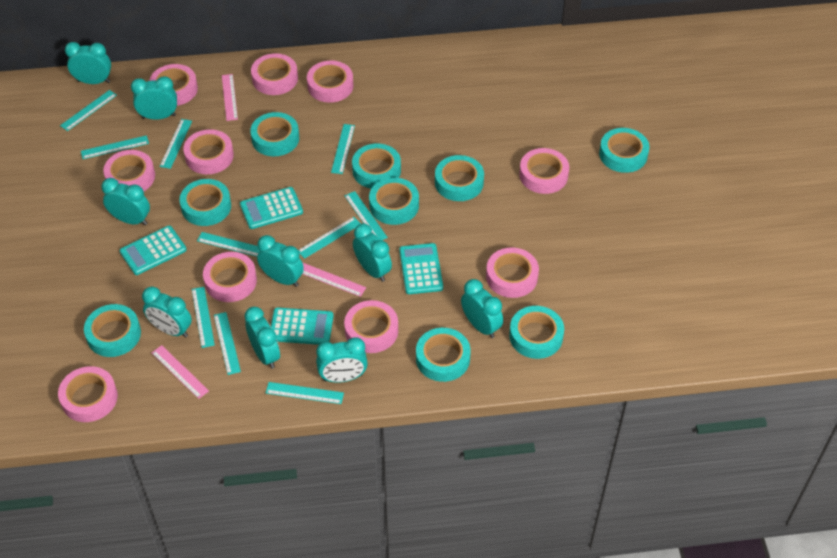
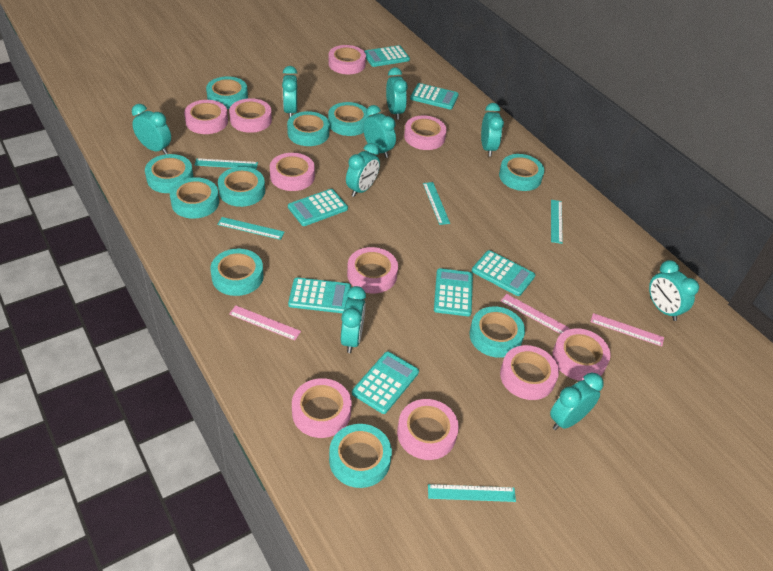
turquoise calculator: [120,226,187,275] [240,187,303,229] [271,307,334,345] [399,243,443,294] = 4 -> [288,189,348,226] [288,277,351,313] [352,351,419,414] [364,45,410,67] [410,83,459,110] [434,268,473,316] [472,250,535,296] = 7
turquoise ruler: [60,90,117,131] [81,135,149,159] [160,119,192,169] [192,287,215,348] [197,232,260,257] [214,312,241,375] [266,382,344,404] [298,217,361,259] [331,124,355,174] [344,191,388,240] = 10 -> [195,158,258,169] [217,217,284,240] [423,182,450,225] [428,484,516,502] [551,200,563,244] = 5
turquoise tape: [84,304,141,357] [179,179,231,226] [250,112,299,156] [352,143,401,189] [369,178,419,225] [416,328,471,382] [435,155,484,201] [509,306,564,359] [599,128,649,173] = 9 -> [145,154,194,193] [170,177,219,219] [206,76,248,109] [210,249,264,296] [218,167,265,207] [287,111,329,146] [328,102,370,136] [329,424,392,488] [469,306,525,358] [499,154,544,191] = 10

